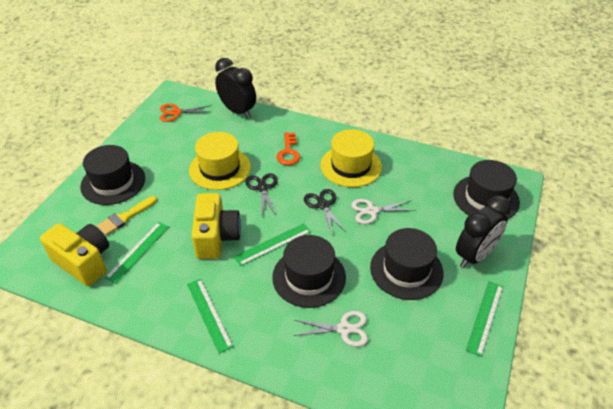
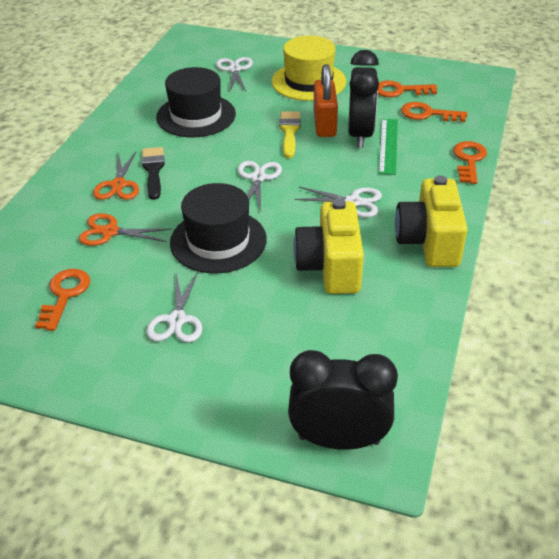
black brush: none = 0 -> [142,147,165,200] = 1
black hat: [80,145,145,205] [272,235,346,308] [370,228,444,300] [453,160,520,219] = 4 -> [156,67,236,137] [170,183,267,273] = 2
black scissors: [245,173,278,218] [304,189,346,233] = 2 -> none = 0
green ruler: [105,222,169,284] [187,279,233,353] [234,223,311,266] [466,281,503,357] = 4 -> [379,119,398,175] = 1
orange key: [277,132,300,165] = 1 -> [35,269,90,331] [378,80,437,97] [401,102,467,122] [453,141,487,184] = 4
orange padlock: none = 0 -> [314,64,338,137] = 1
orange scissors: [160,104,212,122] = 1 -> [79,213,172,246] [93,152,139,200] = 2
white scissors: [294,311,368,347] [351,199,415,224] = 2 -> [146,272,203,342] [216,57,253,91] [237,161,282,211] [294,187,382,218] = 4
yellow hat: [189,132,251,190] [320,129,382,187] = 2 -> [272,36,346,101] = 1

